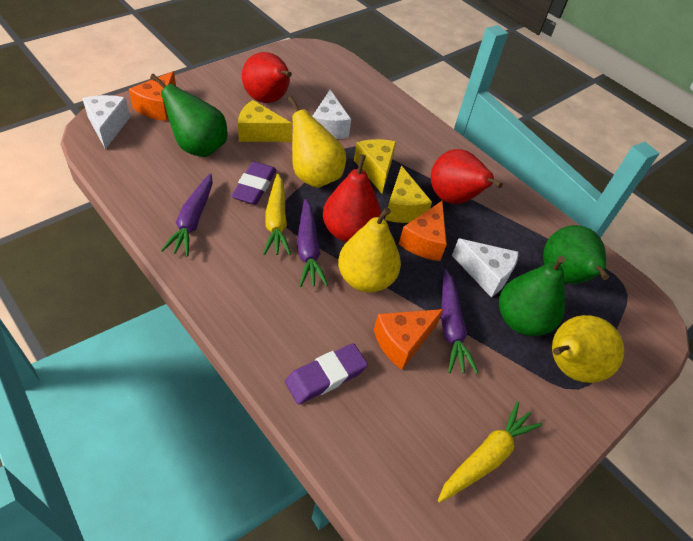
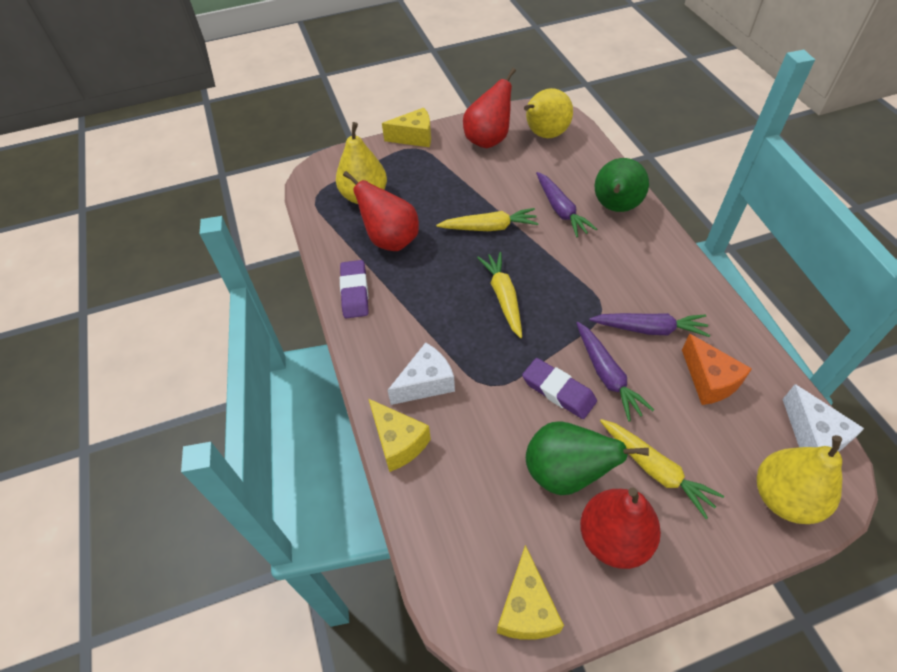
green pear: [150,74,227,157] [499,256,565,336] [543,225,609,284] = 3 -> [526,422,649,495] [595,158,649,212] = 2
orange cheese: [129,71,176,121] [374,309,444,370] [399,201,447,261] = 3 -> [682,334,752,405] = 1
white cheese: [82,95,130,149] [312,90,351,139] [452,239,519,297] = 3 -> [387,342,455,405] [782,384,864,452] = 2
yellow carrot: [263,174,291,255] [438,401,542,503] = 2 -> [436,208,539,231] [477,252,522,338] [600,419,724,519] = 3

